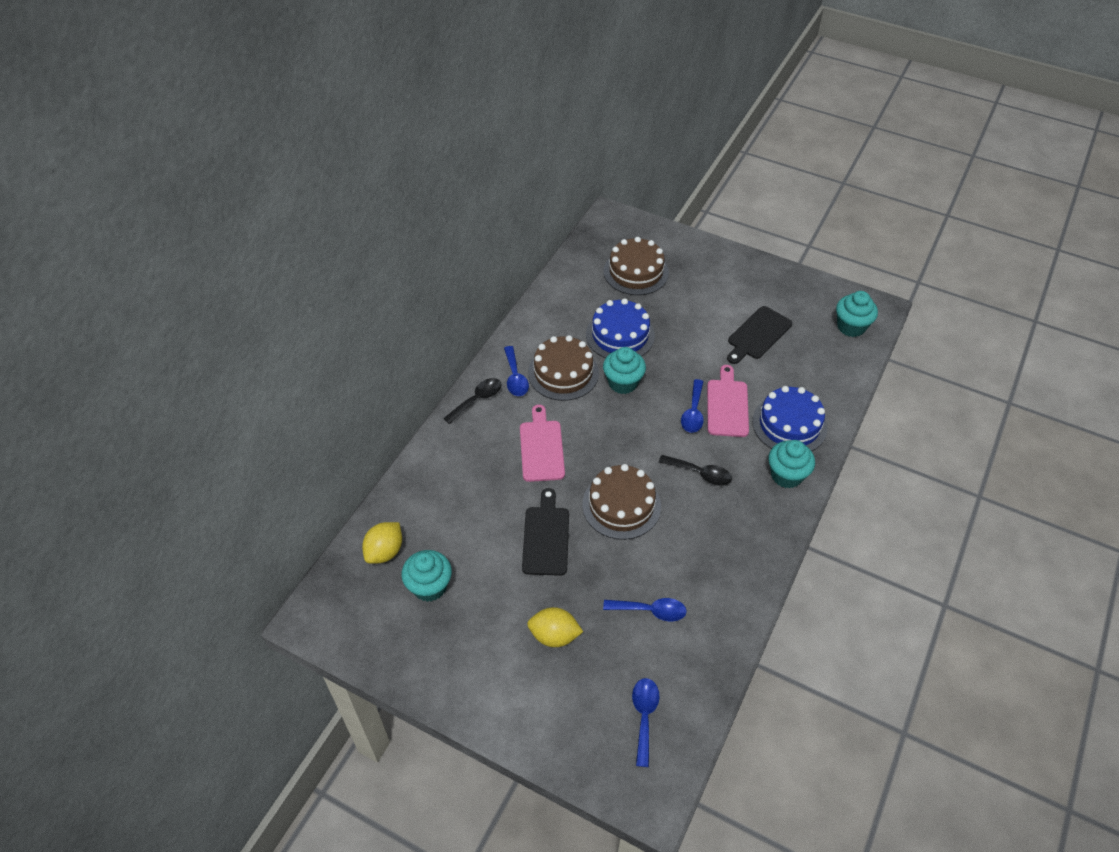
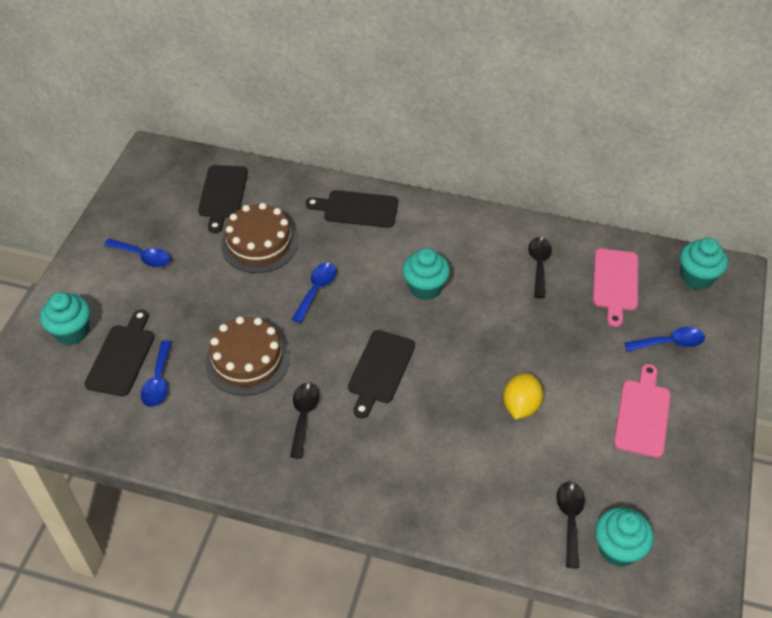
black cutting board: [522,488,569,576] [727,306,792,364] = 2 -> [84,310,154,396] [198,165,248,233] [306,190,398,228] [348,330,415,418] = 4
black spoon: [443,378,502,424] [659,455,732,486] = 2 -> [290,383,319,459] [528,237,552,298] [557,482,585,568] = 3
blue cake: [586,298,655,358] [752,386,827,451] = 2 -> none = 0
brown cake: [528,335,599,401] [582,464,661,540] [604,237,669,295] = 3 -> [205,316,290,396] [221,203,298,273] = 2
yellow lemon: [362,522,402,564] [527,607,583,647] = 2 -> [503,373,543,419] = 1

